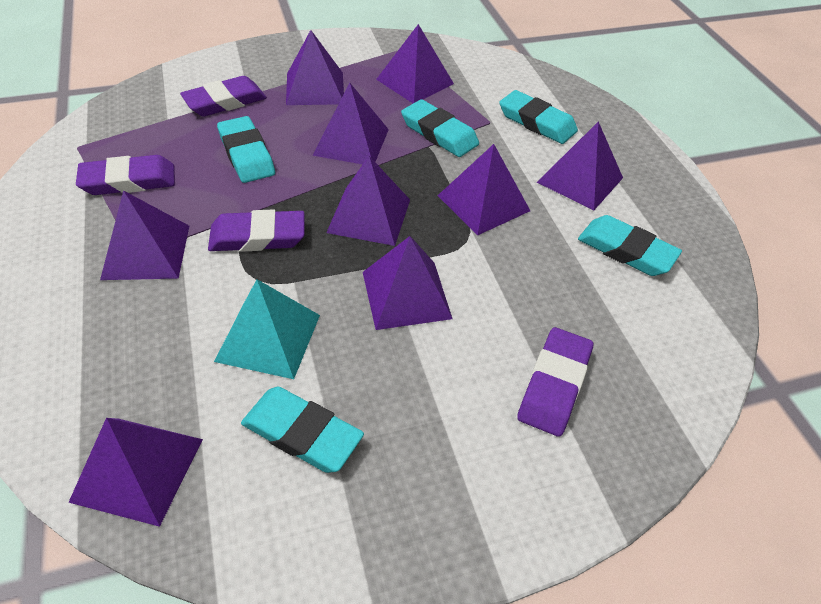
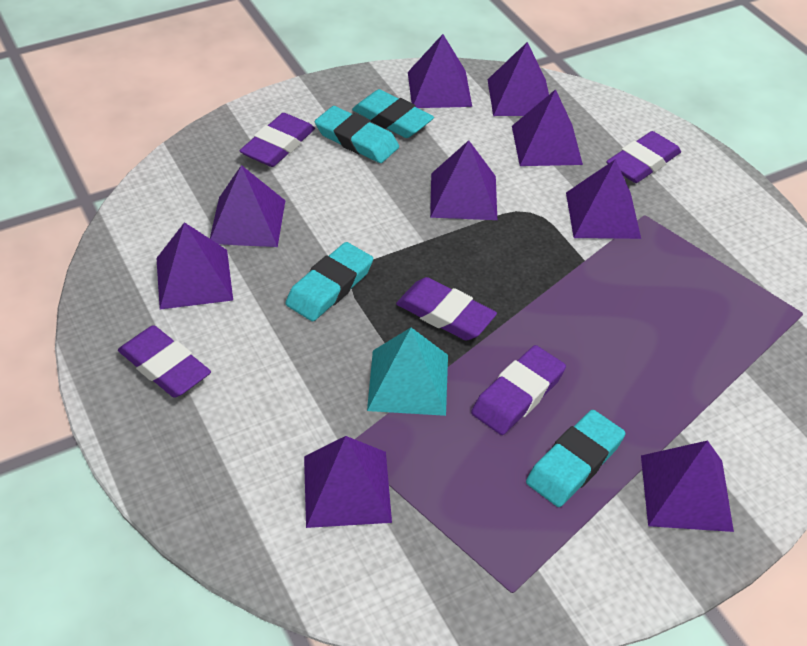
purple eraser: [76,155,175,195] [180,76,267,116] [208,209,304,252] [517,327,594,437] = 4 -> [118,325,211,398] [240,113,315,167] [396,277,497,341] [471,345,566,435] [606,131,681,183] = 5
turquoise eraser: [217,116,275,183] [241,387,364,473] [401,99,479,157] [499,90,578,144] [578,215,682,276] = 5 -> [285,242,373,321] [315,106,399,163] [352,89,434,138] [526,410,626,507] = 4

